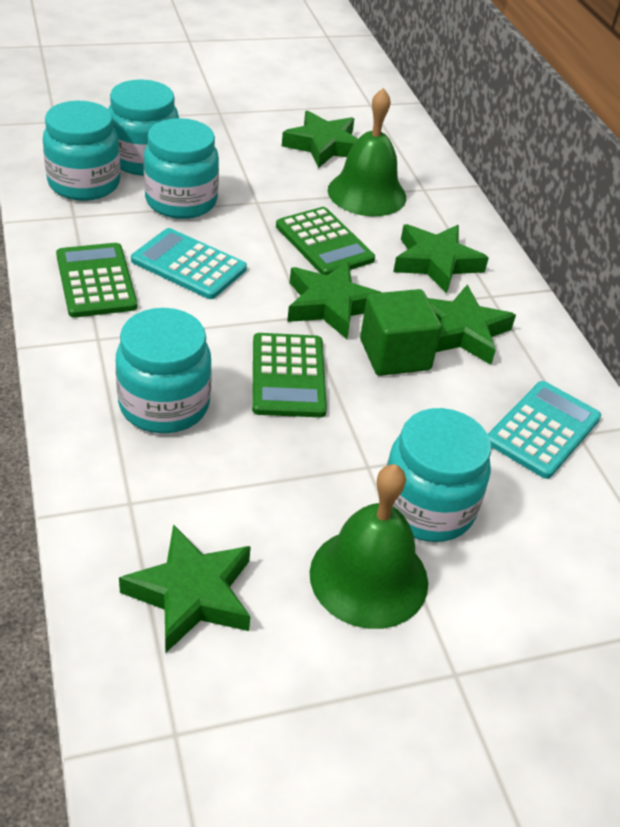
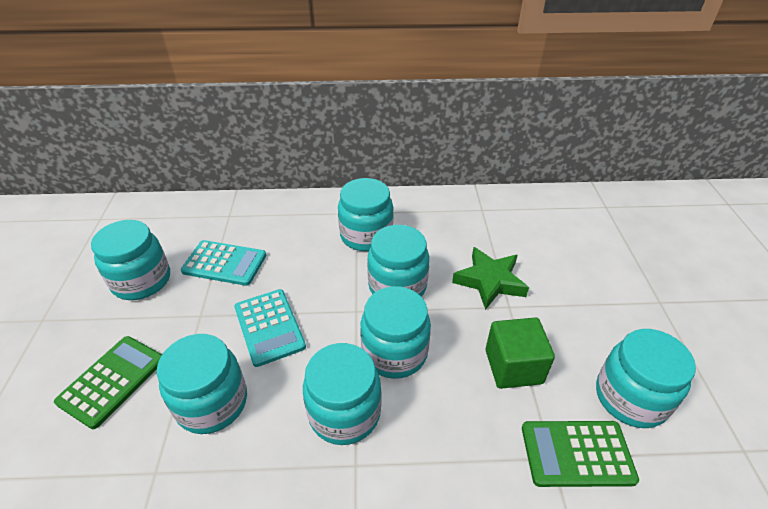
green bell: [310,464,428,629] [328,88,406,216] = 2 -> none = 0
green calculator: [56,243,138,318] [252,333,327,417] [276,207,375,275] = 3 -> [54,336,162,429] [522,421,639,487] = 2
green star: [119,524,251,653] [282,111,358,168] [287,262,382,339] [393,224,489,294] [428,285,516,365] = 5 -> [452,247,529,310] = 1
turquoise jar: [43,101,120,201] [108,80,179,176] [116,308,212,433] [144,118,219,219] [387,408,491,542] = 5 -> [91,220,170,300] [157,334,247,434] [303,343,382,445] [338,178,393,251] [360,286,431,379] [367,225,429,297] [596,329,696,428] = 7

